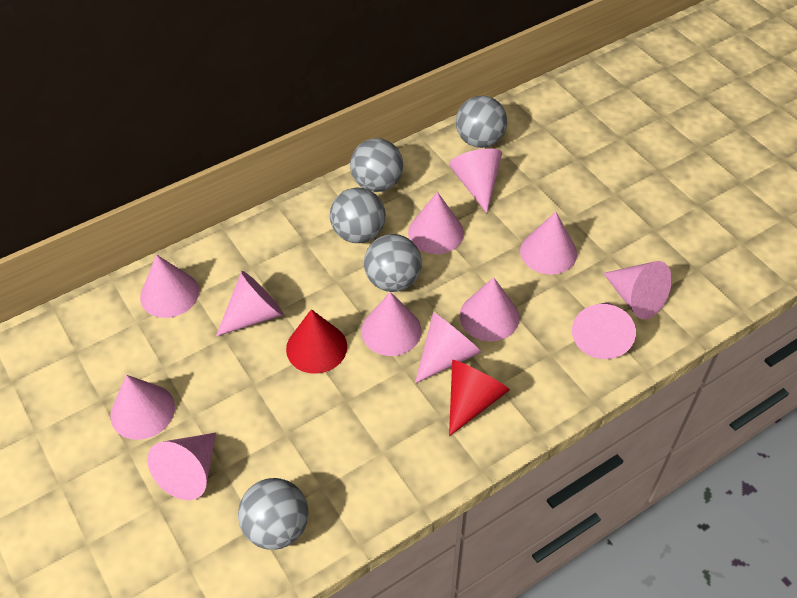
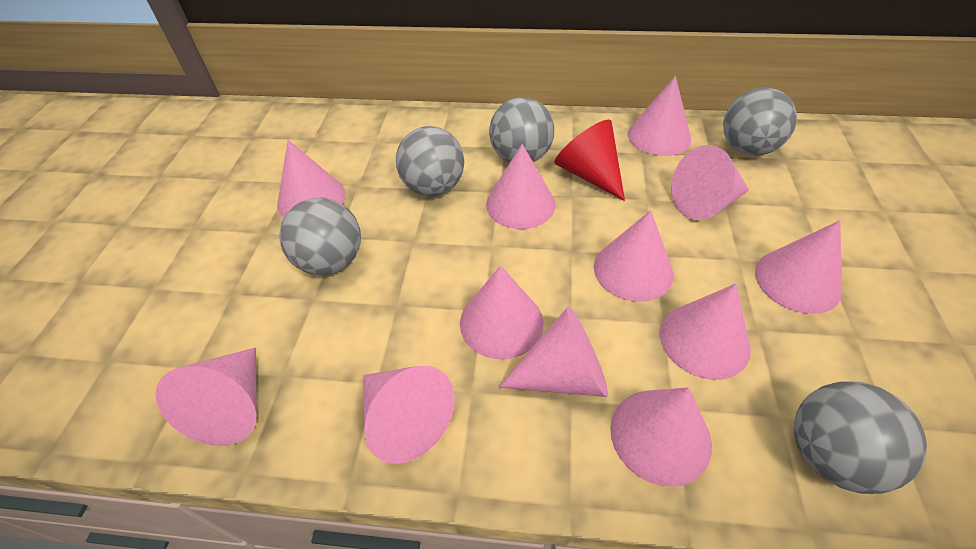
red cone: [286,309,347,374] [449,360,510,436] = 2 -> [554,119,625,201] = 1

